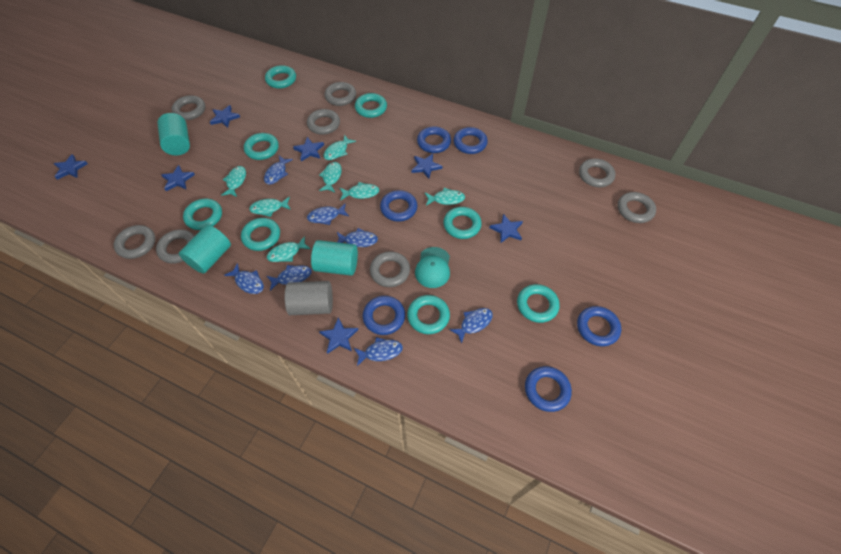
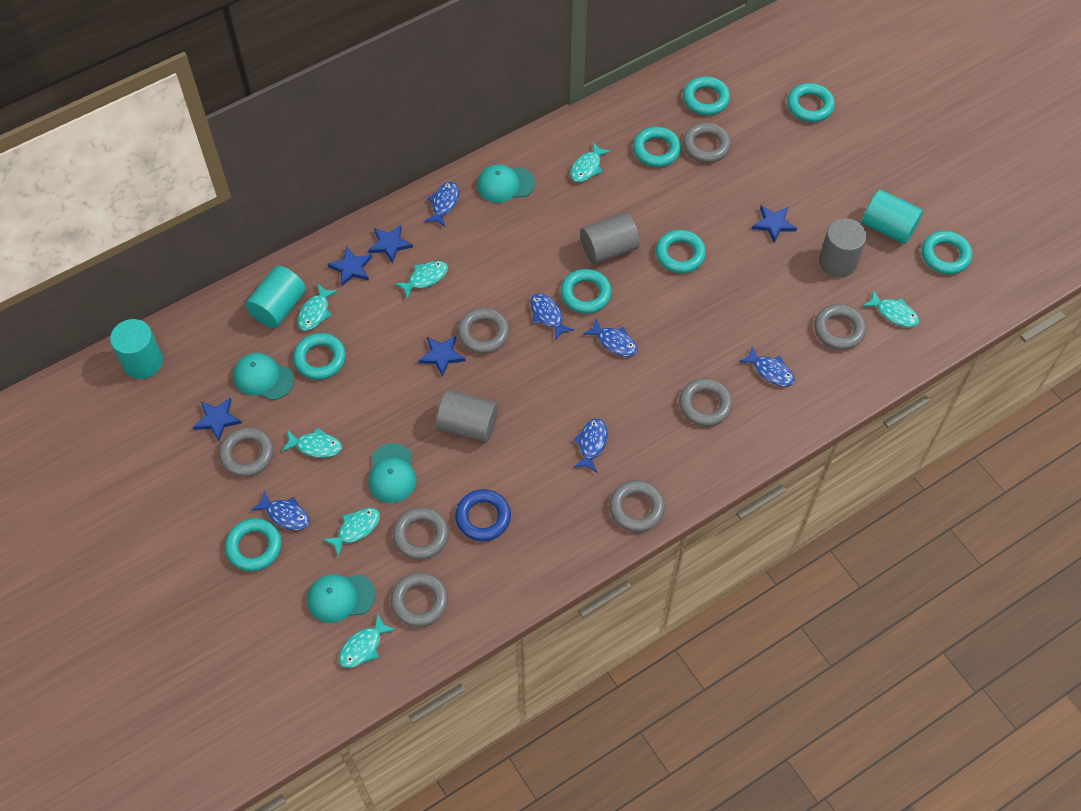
blue fish: [224,263,264,294] [264,156,293,185] [267,265,312,291] [307,203,349,225] [337,228,378,247] [354,337,403,366] [449,308,493,344] = 7 -> [251,491,310,530] [425,182,459,227] [531,293,574,340] [573,418,608,472] [583,319,638,357] [739,346,795,387] = 6
blue ring: [363,296,405,335] [380,190,417,222] [417,126,451,153] [454,127,488,154] [525,366,572,412] [577,306,621,346] = 6 -> [455,489,511,541] = 1
blue star: [53,154,88,180] [161,165,195,191] [210,105,240,128] [293,137,324,161] [319,317,358,354] [411,154,442,179] [489,214,523,243] = 7 -> [193,398,242,441] [328,246,372,286] [368,225,413,264] [418,335,465,377] [752,205,797,243] = 5
grey cylinder: [285,281,333,315] = 1 -> [436,390,498,442] [580,212,640,264] [819,218,867,277] = 3
turquoise cap: [415,247,450,288] = 1 -> [233,353,294,400] [308,574,376,623] [369,443,417,503] [477,164,535,203] = 4

